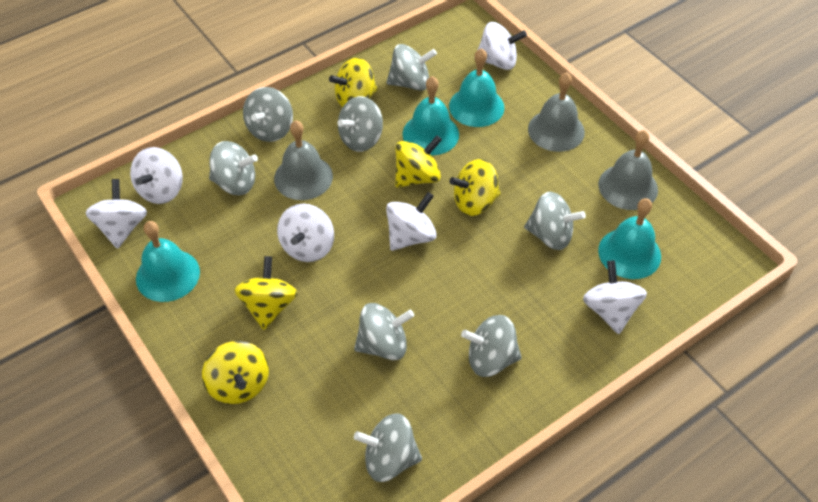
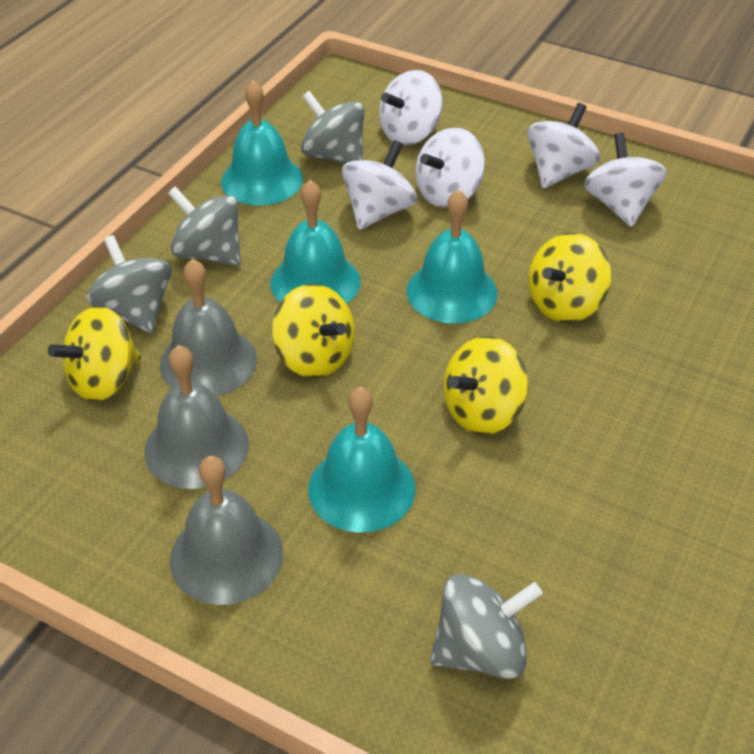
grey spinning top: [209,141,258,195] [243,87,293,142] [337,96,383,152] [354,303,414,360] [354,413,422,482] [386,44,437,91] [461,315,522,377] [524,192,586,250] = 8 -> [87,235,172,334] [168,186,241,266] [301,91,365,164] [430,574,543,679] = 4
white spinning top: [85,179,147,249] [130,147,183,204] [277,204,334,262] [386,192,437,251] [474,22,527,70] [583,260,647,334] = 6 -> [342,140,417,230] [379,70,443,145] [415,127,485,208] [527,103,600,188] [584,133,667,227] = 5
yellow spinning top: [202,341,269,404] [234,256,298,330] [329,57,378,107] [395,135,442,188] [449,159,501,216] = 5 -> [48,306,141,402] [272,284,355,378] [443,336,529,435] [528,233,611,323] = 4

